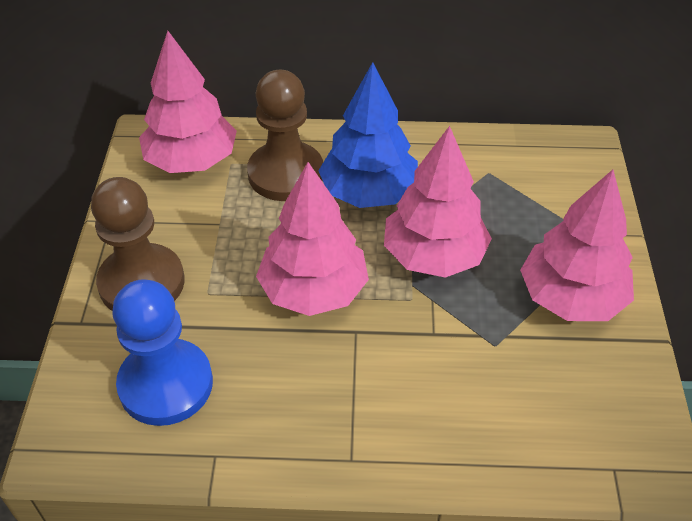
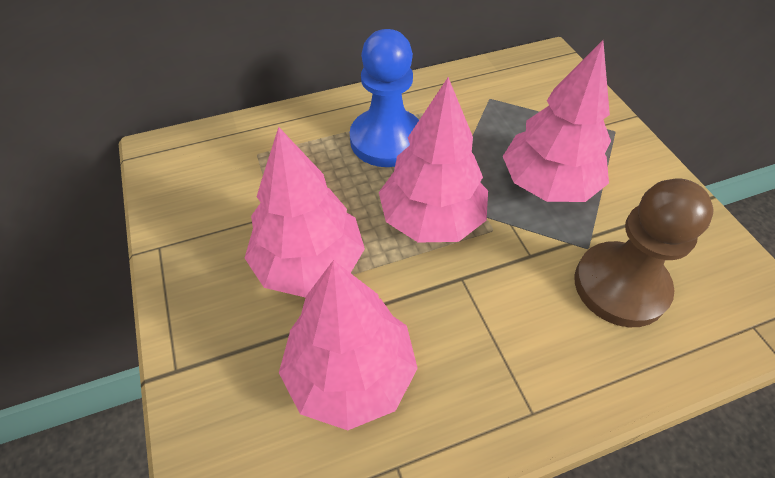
blue tree: [318,62,418,208] = 1 -> none = 0
brown pawn: [91,177,185,311] [247,70,323,201] = 2 -> [575,178,714,327] = 1

